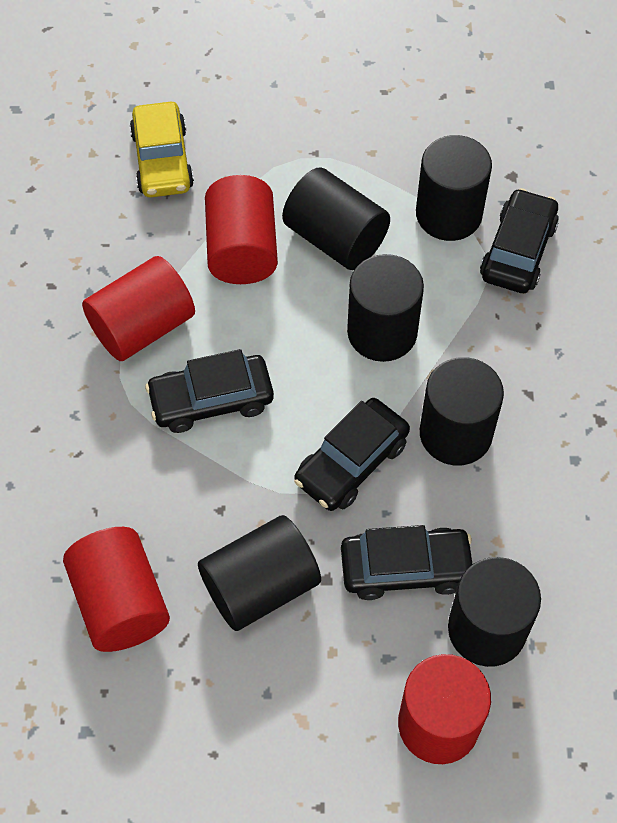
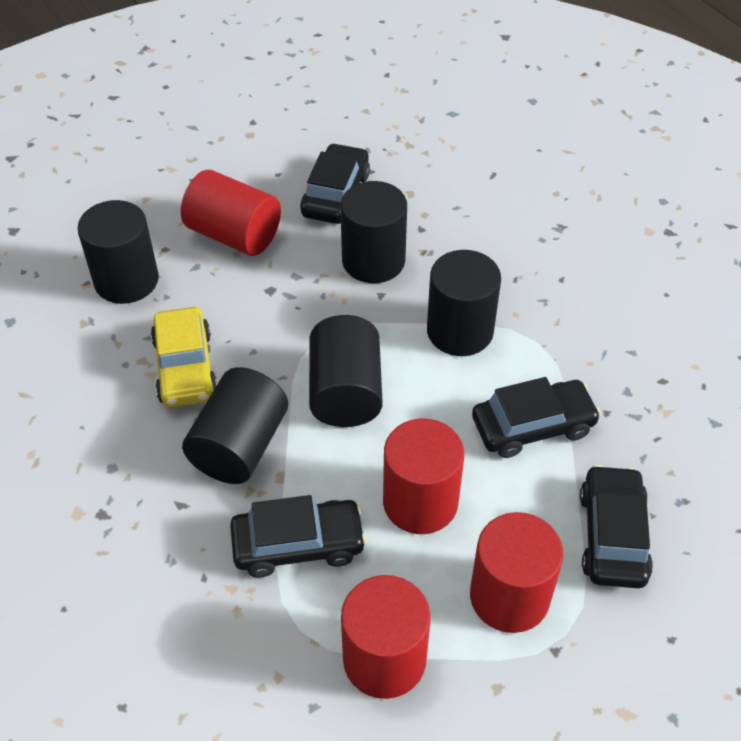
black cylinder: [198,515,321,631] [282,167,390,270] [347,254,424,362] [416,135,492,241] [420,357,504,465] [448,557,541,667] = 6 -> [77,200,159,304] [182,367,288,484] [309,315,383,427] [340,181,407,283] [427,250,501,356] = 5

